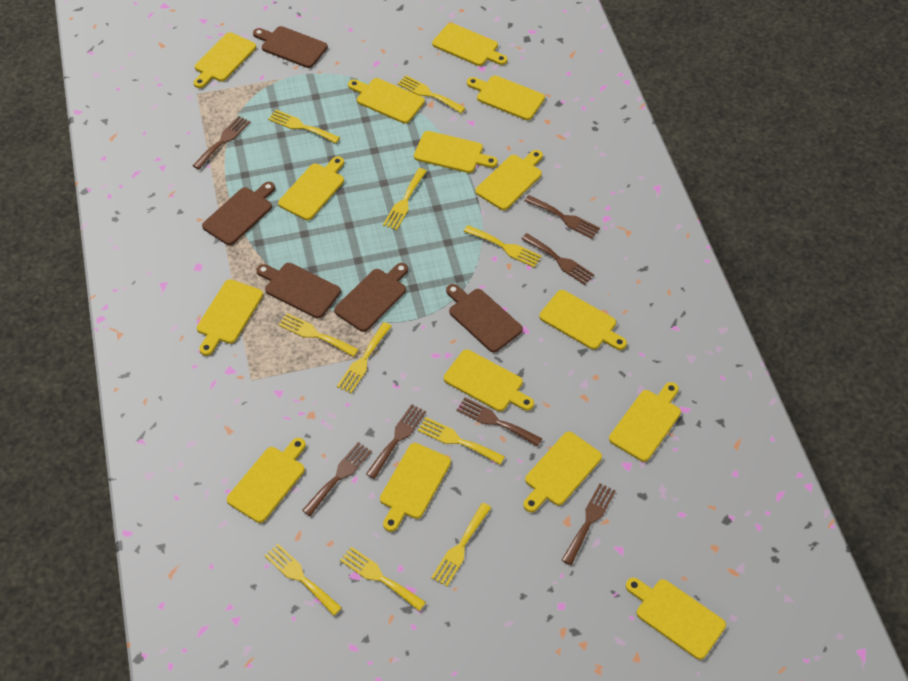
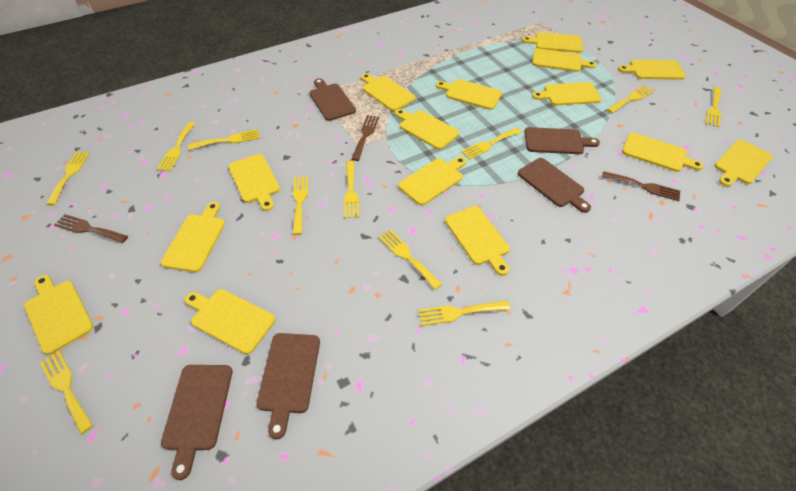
brown fork: [192,116,250,169] [302,442,372,516] [366,404,426,479] [457,398,542,447] [521,233,594,285] [524,195,600,239] [562,483,616,565] = 7 -> [54,214,128,243] [351,115,379,161] [602,171,680,201] = 3
yellow fork: [264,544,342,616] [268,110,340,143] [278,313,359,357] [337,322,392,393] [340,547,426,611] [383,168,427,230] [398,75,466,113] [418,417,505,465] [431,503,491,587] [464,225,542,267] = 10 -> [40,351,93,434] [46,152,89,205] [157,122,195,171] [188,129,260,150] [293,176,309,235] [344,161,359,218] [379,230,442,290] [418,301,510,326] [461,128,521,160] [607,85,654,113] [705,87,721,127] = 11

